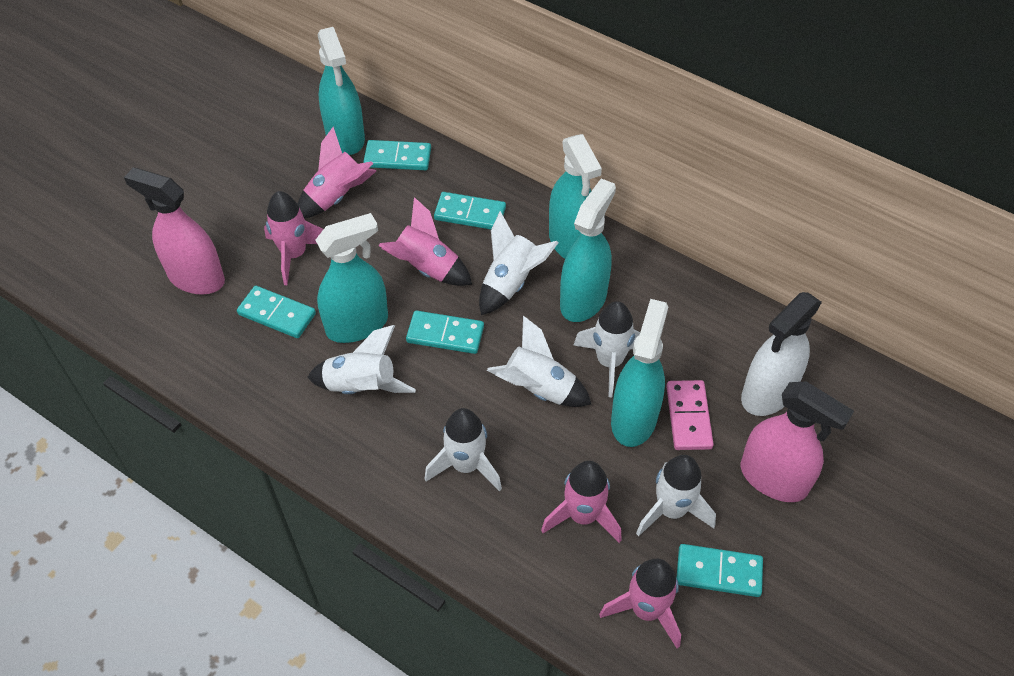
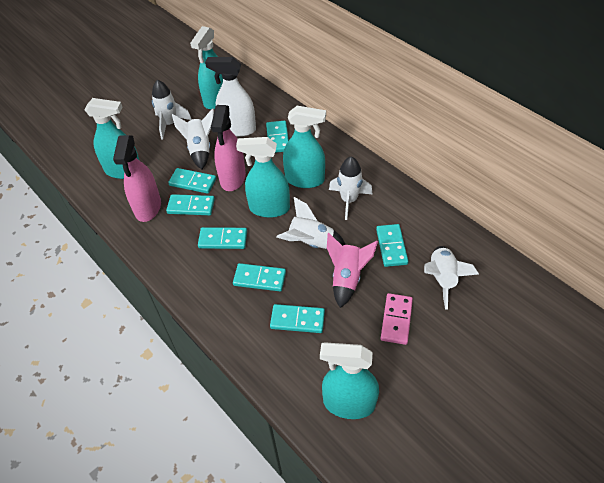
pink rocket: [264,191,323,285] [298,127,376,218] [379,197,472,286] [541,461,622,543] [599,559,681,648] = 5 -> [327,233,378,308] = 1
turquoise domino: [237,286,316,338] [363,140,431,170] [406,311,484,354] [434,192,506,229] [677,544,763,597] = 5 -> [166,194,215,215] [168,168,216,194] [198,227,247,249] [233,263,286,291] [266,121,289,153] [270,304,325,333] [376,224,409,267] = 7
white rocket: [307,325,416,394] [425,408,502,491] [479,211,559,315] [487,316,591,407] [573,301,640,397] [636,455,716,536] = 6 -> [152,80,192,139] [172,108,214,169] [276,197,346,249] [329,156,372,220] [424,246,479,309] = 5

